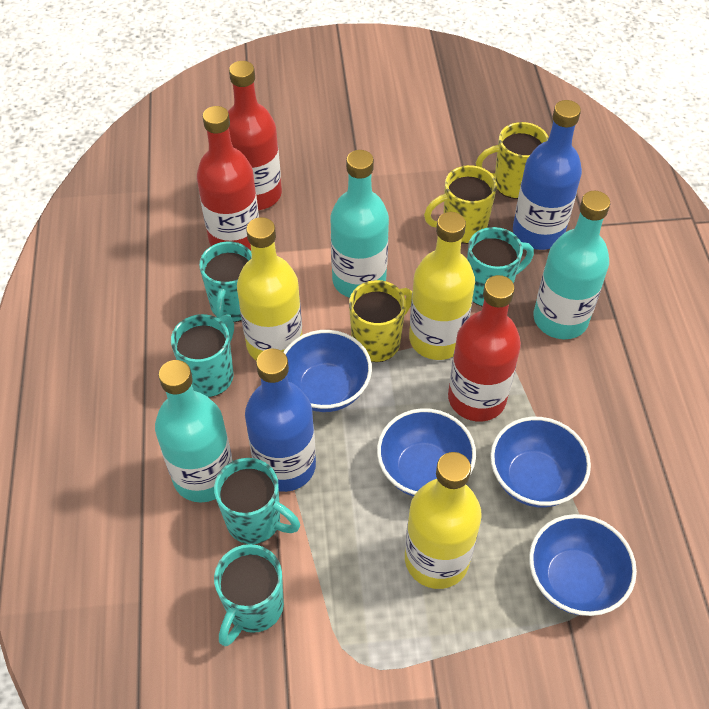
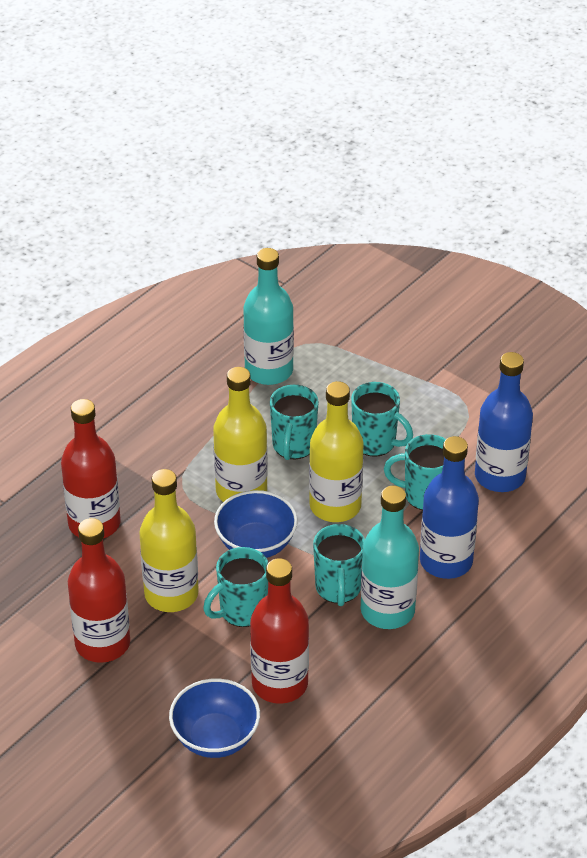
blue bowl: [283,330,372,412] [377,408,476,497] [490,417,591,508] [529,514,637,616] = 4 -> [169,678,260,758] [214,490,298,558] = 2
turquoise bottle: [155,360,233,503] [330,150,389,298] [533,191,610,339] = 3 -> [243,248,294,385] [361,486,419,629] = 2
yellow mug: [349,280,412,362] [424,165,497,244] [476,122,549,199] = 3 -> none = 0

